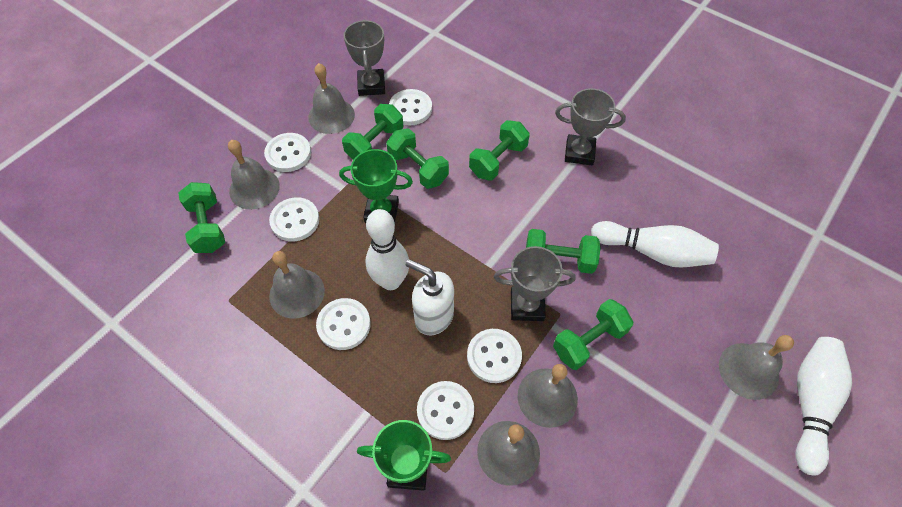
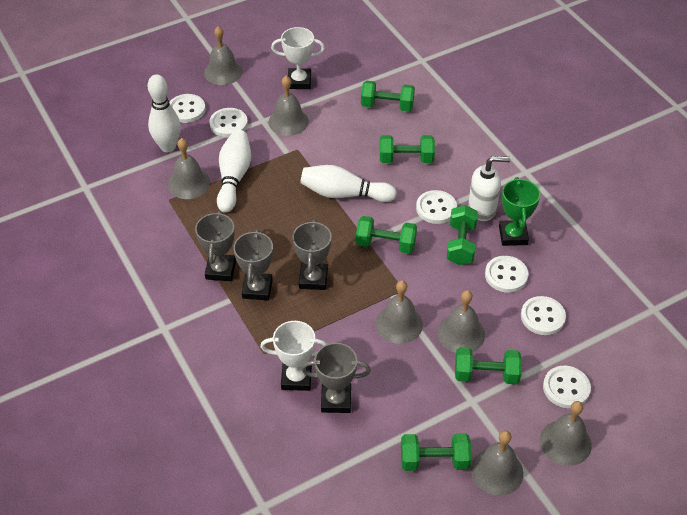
green trophy: [339,149,413,223] [357,420,451,491] = 2 -> [499,177,540,246] = 1
grey bell: [228,140,280,210] [269,251,325,318] [308,63,355,134] [477,421,540,486] [518,364,578,428] [719,335,794,400] = 6 -> [168,138,210,199] [204,26,243,85] [269,76,309,136] [376,280,423,344] [438,290,485,353] [471,430,523,495] [540,401,592,466] = 7
grey trophy: [343,19,385,96] [494,246,576,321] [555,88,626,165] = 3 -> [195,211,236,281] [233,230,273,300] [292,220,332,290] [301,343,371,413] = 4
white trophy: none = 0 -> [260,321,327,391] [271,27,325,89] = 2

